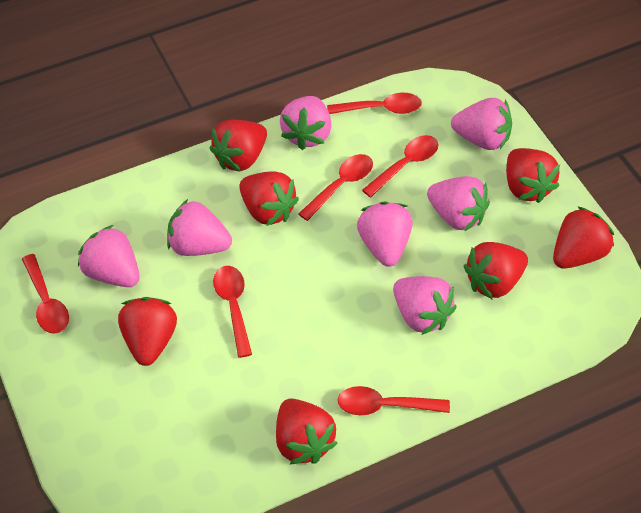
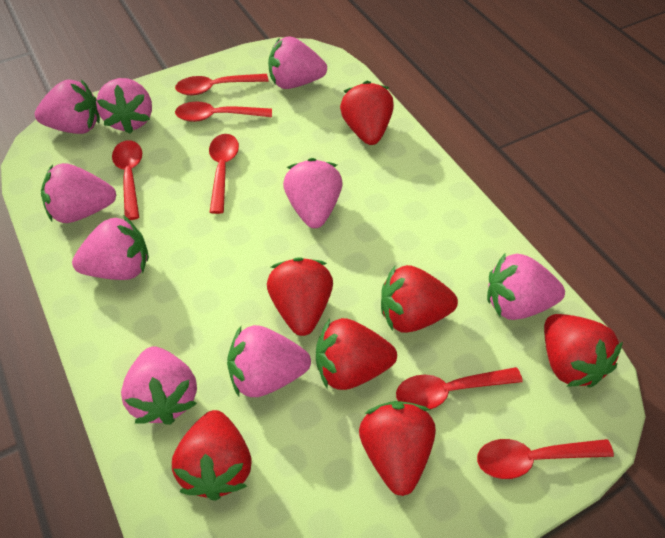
pink strawberry: [78,225,140,287] [167,199,232,256] [280,96,331,150] [357,202,413,267] [393,276,457,335] [427,176,490,232] [451,98,512,150] = 7 -> [35,79,100,134] [41,163,116,223] [72,215,149,280] [96,78,152,134] [121,346,197,425] [227,325,311,397] [268,36,327,89] [283,158,343,228] [487,254,565,320] = 9

